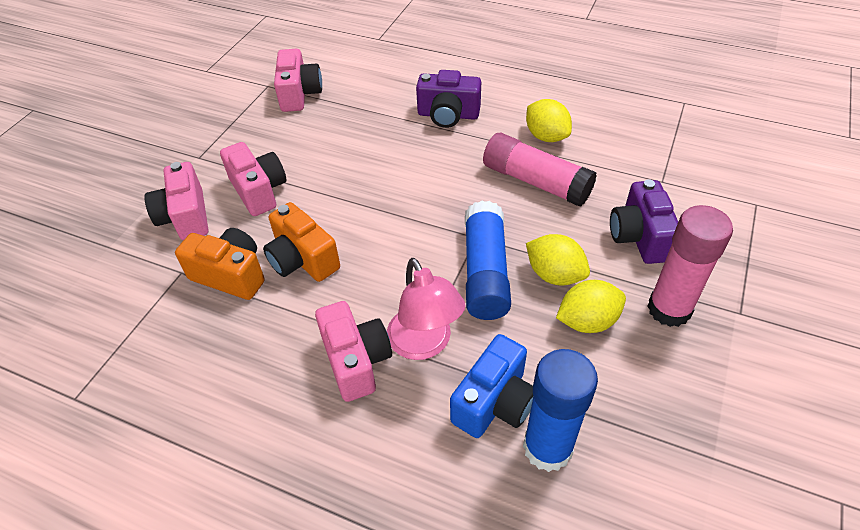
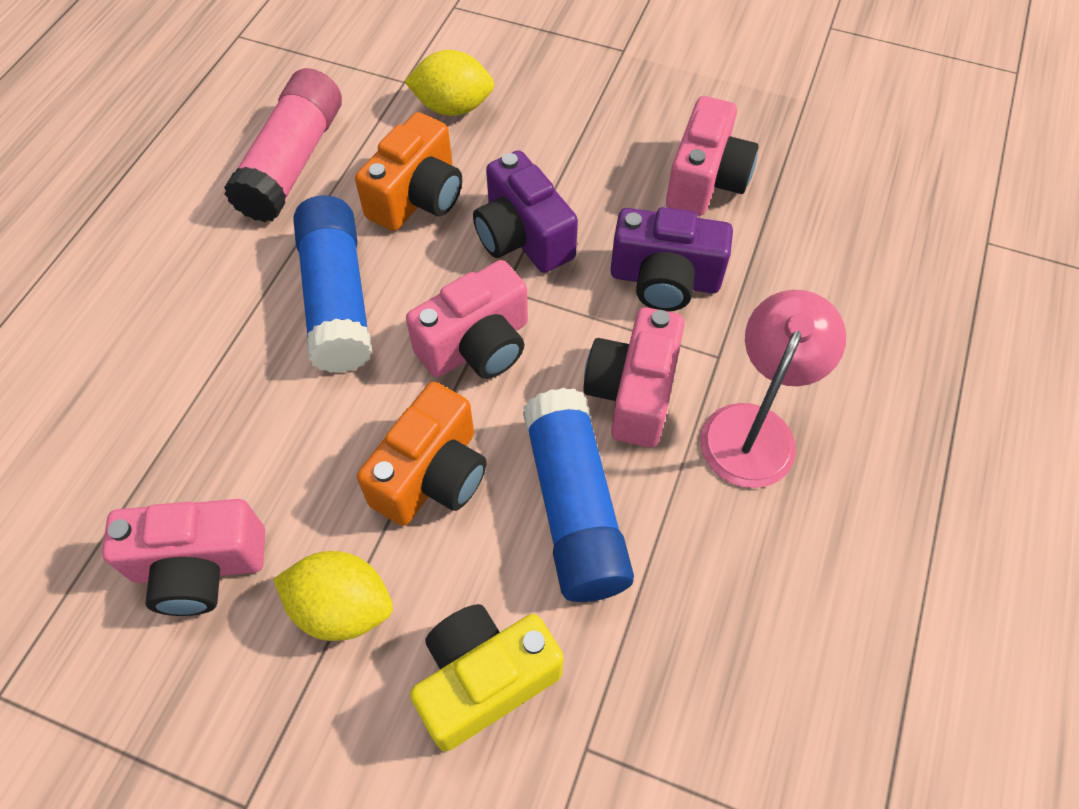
blue camera: [450,334,533,438] = 1 -> none = 0
pink glue stick: [483,133,597,206] [647,205,733,327] = 2 -> [224,68,342,222] = 1
yellow camera: none = 0 -> [410,604,564,752] = 1
yellow lemon: [526,99,572,142] [526,234,590,285] [556,280,626,333] = 3 -> [273,551,393,641] [404,50,495,116] = 2

